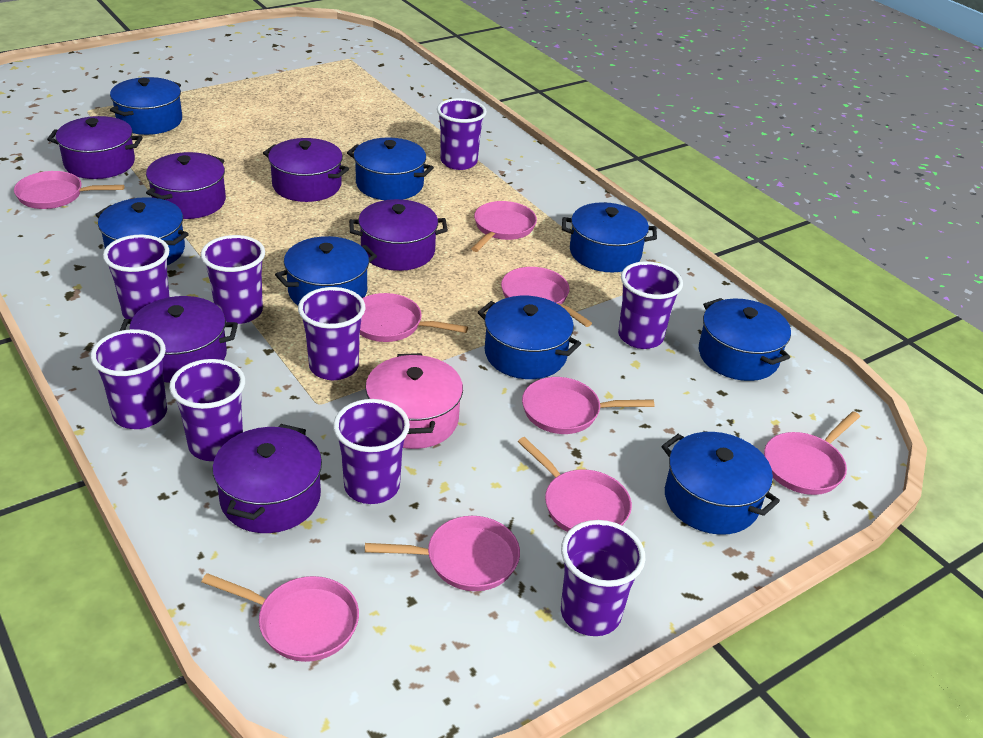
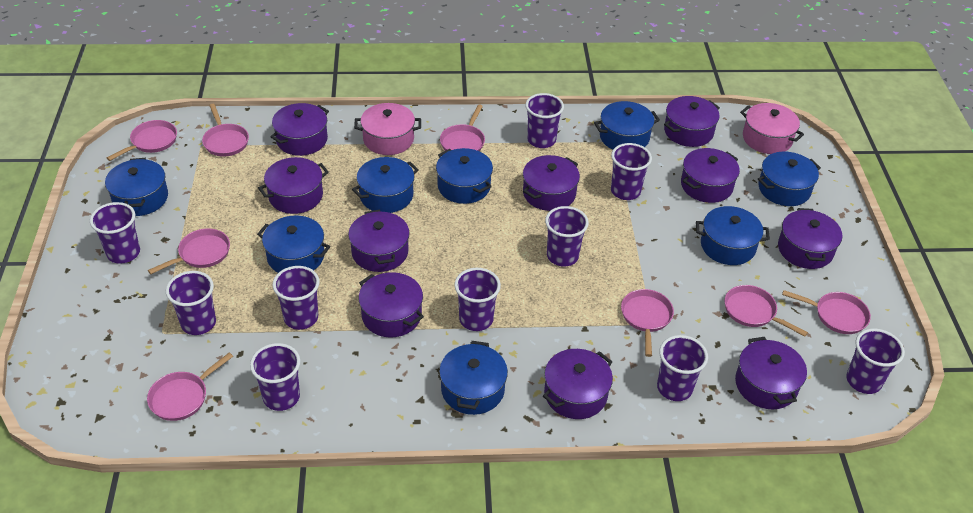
pink pan: [14,171,125,209] [202,573,359,662] [360,293,468,342] [365,516,520,591] [471,201,537,252] [501,267,592,327] [518,437,632,532] [522,377,654,434] [764,411,860,495] = 9 -> [107,120,177,161] [147,352,233,421] [148,228,230,274] [202,104,249,157] [440,104,485,151] [621,289,674,357] [725,285,808,337] [782,290,871,334] = 8
pink pot: [365,353,463,449] = 1 -> [354,103,421,155] [740,103,804,154] = 2
purple cup: [91,329,167,429] [103,235,170,319] [169,359,245,461] [201,235,265,324] [298,287,365,380] [333,399,410,504] [437,98,487,170] [561,520,645,636] [618,261,683,349] = 9 -> [90,202,140,264] [166,271,216,335] [250,343,301,411] [272,266,319,330] [454,268,501,331] [525,93,564,148] [545,206,589,267] [611,143,652,200] [657,335,708,401] [846,329,905,394] = 10
purple pot: [47,116,143,179] [120,296,238,383] [146,152,226,219] [212,424,322,533] [263,138,349,202] [349,199,448,271] = 6 -> [258,157,329,214] [270,103,329,156] [348,210,410,272] [359,272,424,338] [523,155,580,211] [543,349,613,419] [664,96,720,147] [681,148,740,203] [735,337,807,409] [778,208,842,269] = 10

